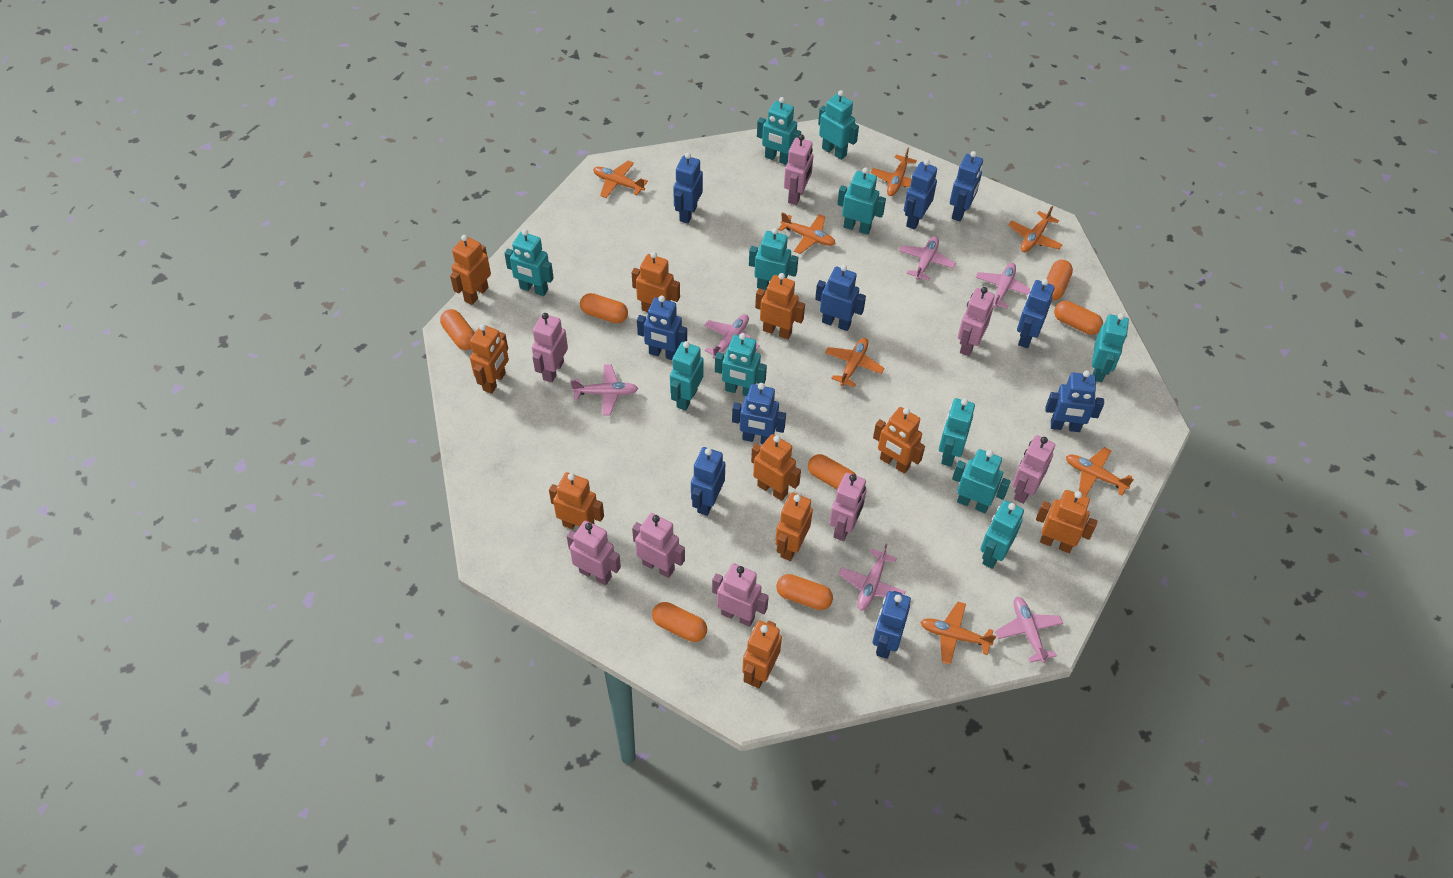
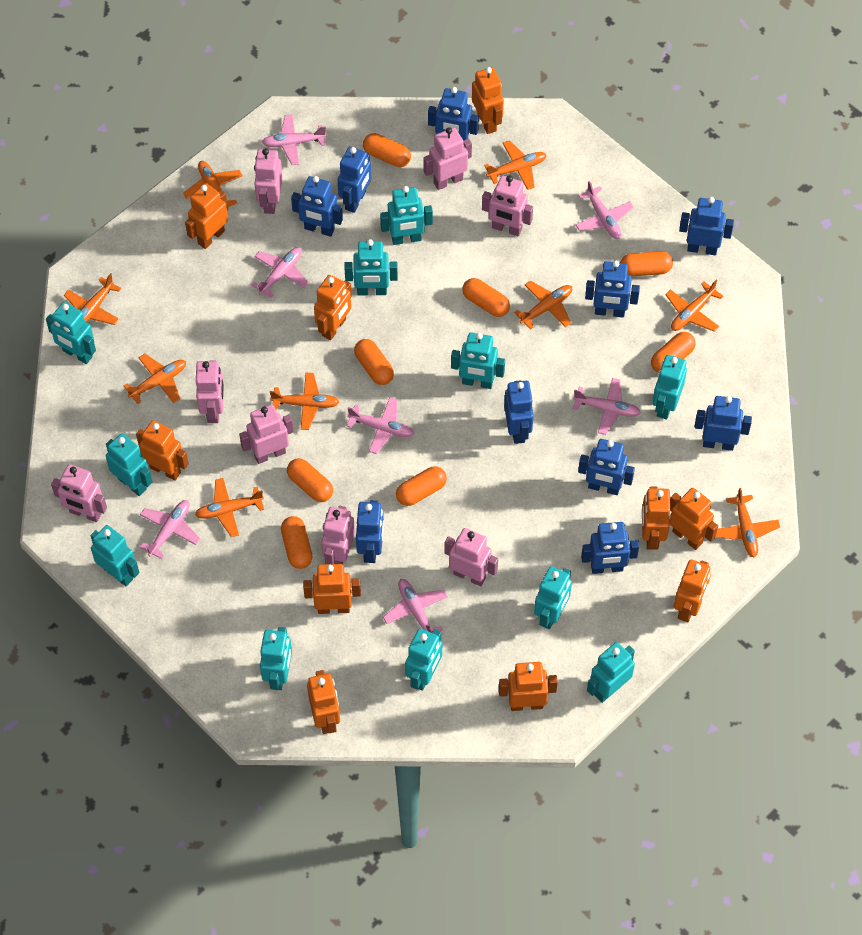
orange capsule: [440,309,475,350] [580,293,628,323] [652,602,707,642] [776,574,833,610] [808,454,857,489] [1046,260,1073,300] [1054,301,1103,335] = 7 -> [281,516,312,569] [287,458,333,502] [354,339,394,385] [363,133,411,167] [396,466,447,506] [462,278,510,317] [620,251,673,277] [651,332,696,373] = 8
orange plane: [593,161,648,198] [778,212,836,254] [825,338,885,387] [871,148,917,196] [920,602,996,665] [1008,206,1063,252] [1066,447,1134,496] = 7 -> [64,273,121,325] [123,354,186,404] [183,161,243,211] [195,478,264,537] [270,373,339,430] [484,140,546,190] [514,281,572,330] [665,280,723,332] [716,488,780,558] = 9
pink plane: [571,364,638,415] [704,314,760,359] [839,544,906,611] [899,236,956,281] [975,263,1030,309] [995,597,1063,663] = 6 -> [140,500,200,559] [251,247,309,298] [262,114,326,165] [347,397,414,454] [383,579,448,633] [573,378,641,435] [575,181,634,239] = 7

